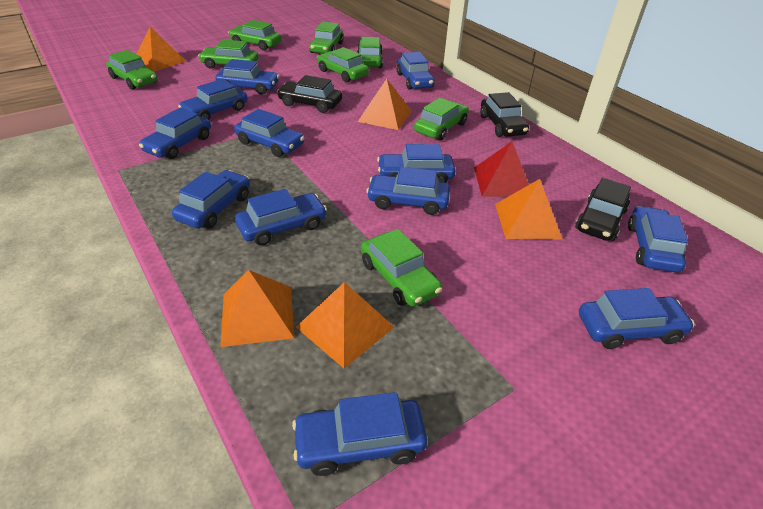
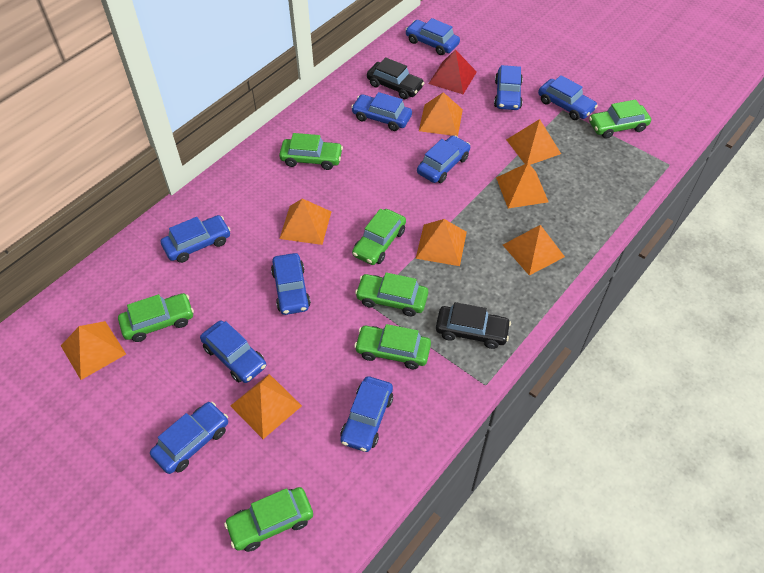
black car: [277,75,342,113] [480,92,529,137] [575,178,631,241] = 3 -> [367,57,424,99] [436,302,511,349] = 2
blue car: [139,108,211,159] [172,170,250,229] [178,79,248,120] [215,59,279,95] [234,109,304,157] [235,189,327,246] [292,392,427,476] [366,167,450,215] [377,144,455,182] [397,52,435,90] [579,288,695,349] [628,206,688,273] = 12 -> [150,402,228,474] [161,215,231,263] [200,321,266,383] [271,253,311,315] [341,376,393,452] [351,92,412,131] [405,18,460,55] [417,135,470,183] [494,65,523,110] [538,75,598,120] = 10
green car: [106,50,157,90] [198,40,259,69] [228,20,281,50] [309,22,343,53] [317,47,369,82] [357,37,383,68] [361,229,442,307] [414,98,469,141] = 8 -> [118,293,194,342] [224,487,313,552] [279,133,343,170] [352,209,406,265] [354,324,431,369] [355,272,428,316] [589,99,651,139] = 7
orange pyramid: [136,27,186,72] [220,270,294,347] [296,282,394,368] [358,79,412,130] [495,179,563,240] = 5 -> [61,321,126,380] [230,374,302,439] [279,198,331,245] [416,219,467,266] [419,92,463,136] [496,163,549,208] [503,225,565,276] [506,119,561,165] = 8

